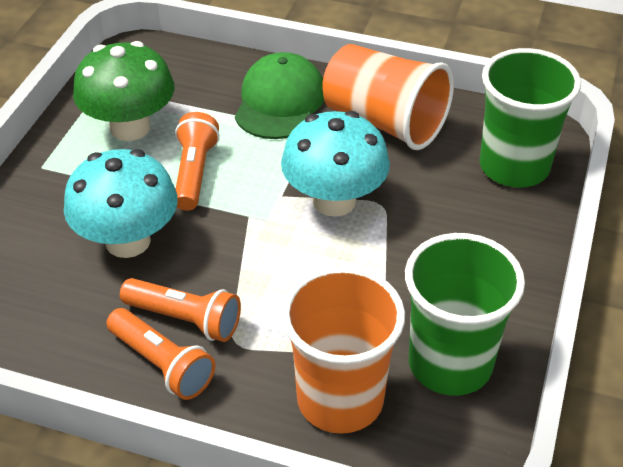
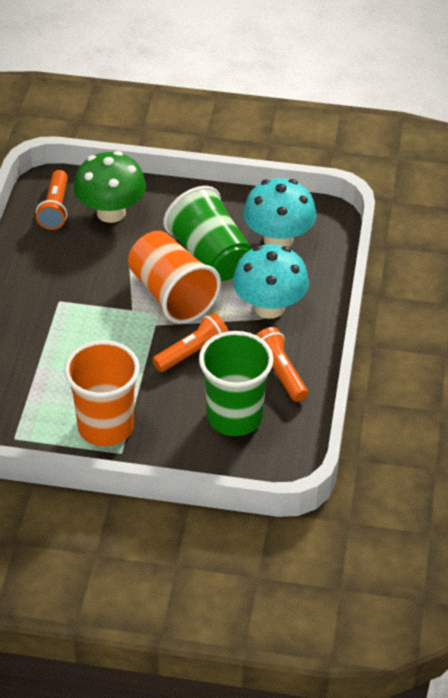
green cap: [235,52,324,139] = 1 -> none = 0

